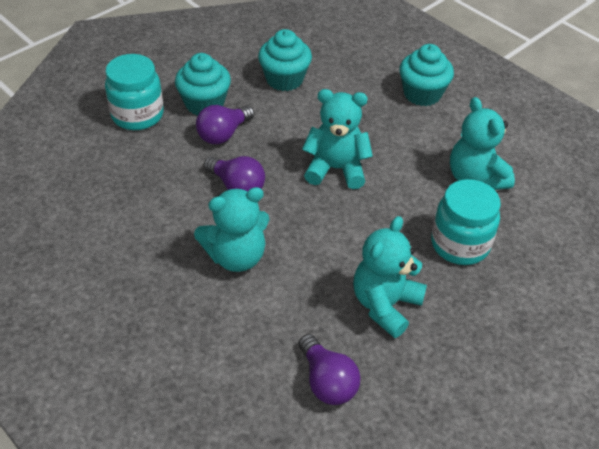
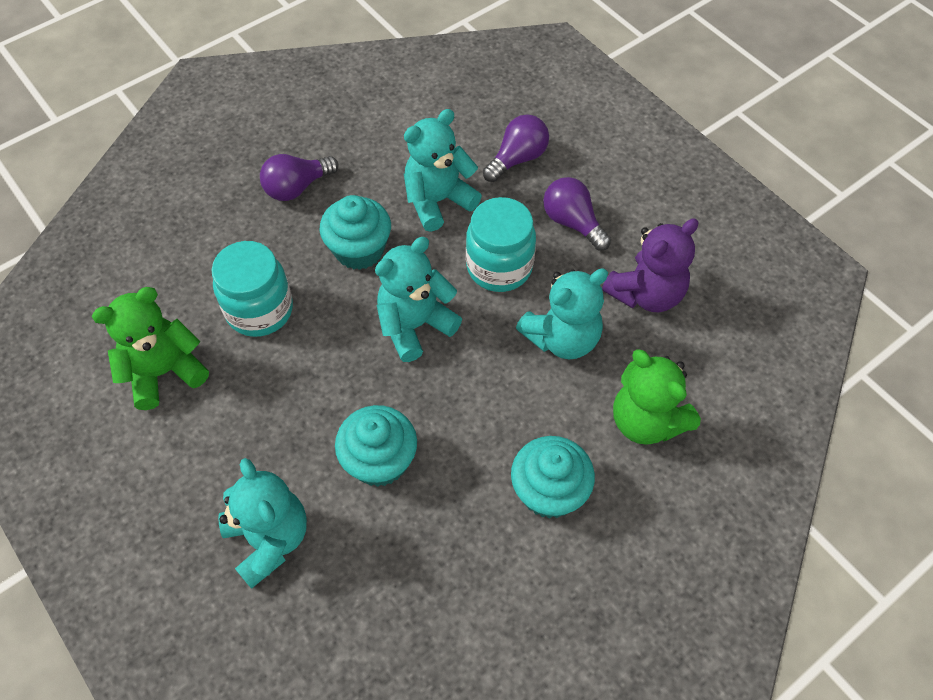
green teddy bear: none = 0 -> [92,287,209,410] [613,349,701,445] = 2
purple teddy bear: none = 0 -> [602,218,698,312] = 1

